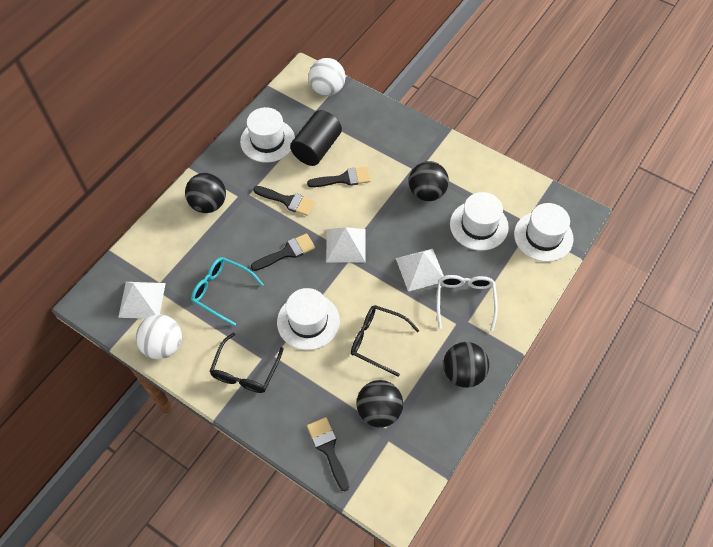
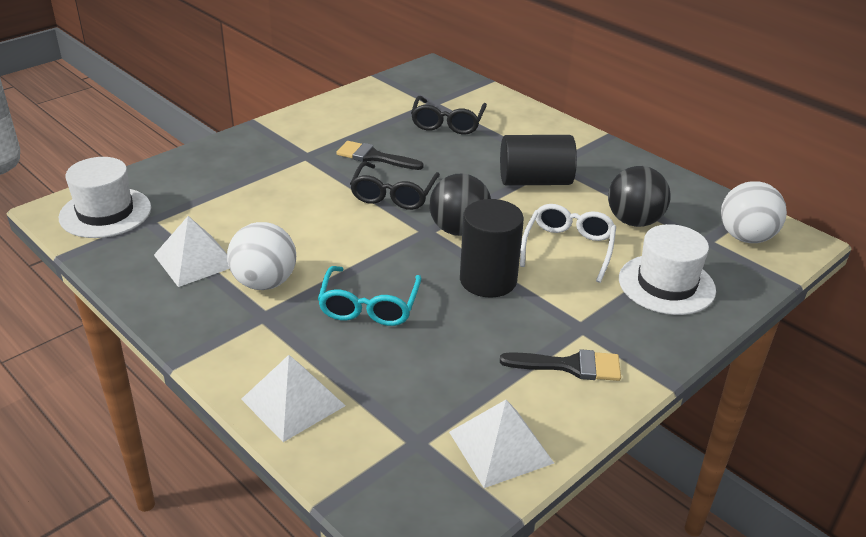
black ball: [185,173,226,213] [356,380,403,428] [409,161,449,201] [443,342,489,388] = 4 -> [429,173,491,236] [608,166,671,227] = 2
black brush: [251,233,315,271] [253,186,315,216] [307,167,371,187] [307,417,349,491] = 4 -> [336,141,424,170] [500,349,621,381] = 2
black cylinder: [290,110,342,166] = 1 -> [460,199,524,298] [500,135,577,186] = 2
white hat: [240,107,295,163] [277,288,340,350] [450,192,509,251] [514,203,574,262] = 4 -> [59,157,151,238] [619,224,716,315] = 2

